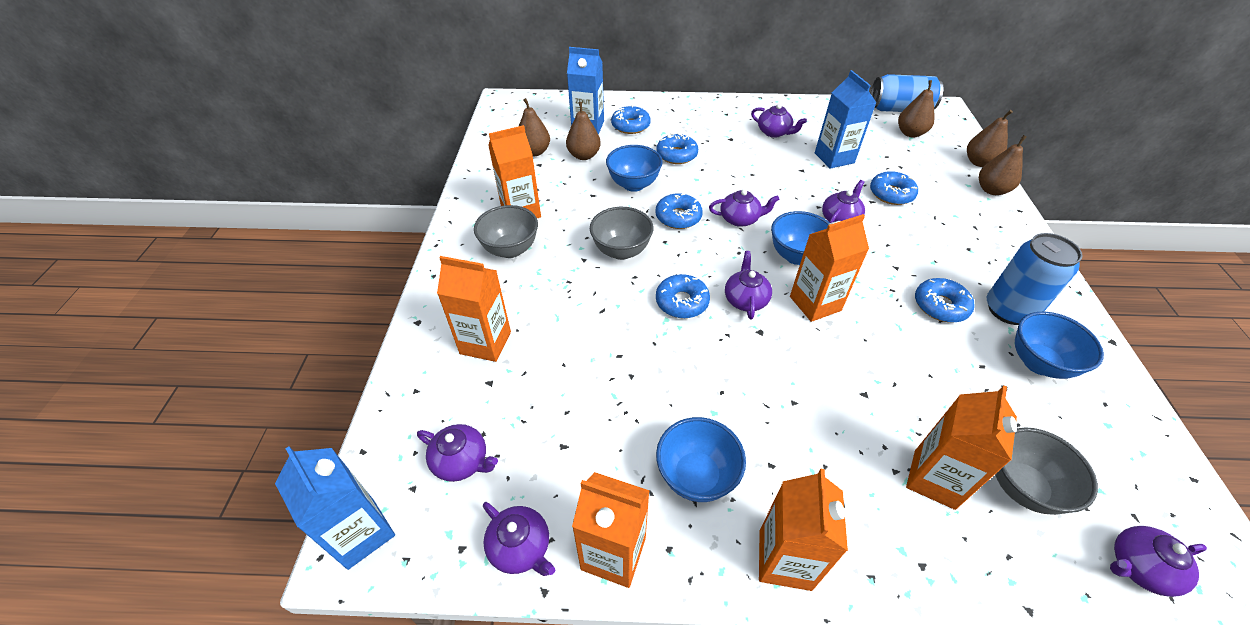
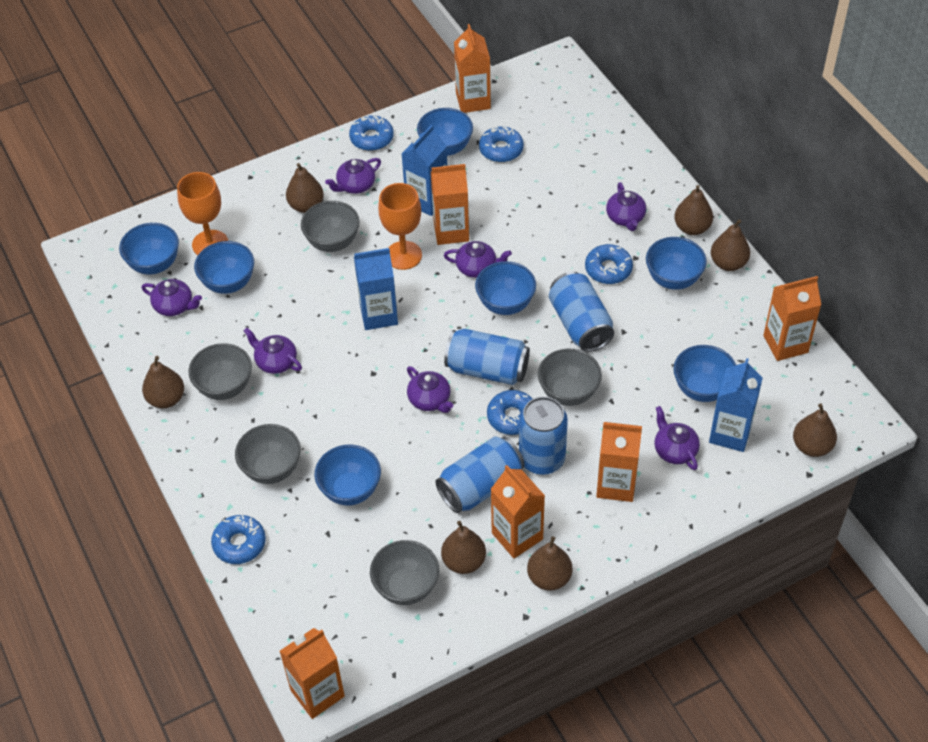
blue bowl: [606,145,663,192] [656,417,746,502] [771,211,830,265] [1015,312,1104,379] = 4 -> [119,223,179,274] [194,241,254,294] [314,445,381,505] [417,108,473,156] [475,261,536,315] [646,237,707,290] [673,345,736,402] = 7
blue can: [871,74,943,112] [987,233,1083,325] = 2 -> [435,436,525,513] [444,329,530,385] [519,397,568,475] [549,272,614,352] = 4
blue donut: [611,105,651,134] [655,193,703,229] [656,133,698,164] [656,274,710,318] [870,171,918,205] [915,278,975,323] = 6 -> [211,515,266,564] [349,114,394,151] [479,125,524,162] [487,390,532,435] [585,244,633,284] = 5
brown pear: [519,98,550,156] [566,102,601,160] [898,80,935,137] [967,110,1013,167] [979,135,1027,195] = 5 -> [142,356,184,408] [286,163,324,213] [441,521,486,574] [527,536,572,591] [674,185,713,235] [711,219,750,271] [793,404,837,457] = 7
grey bowl: [474,205,538,258] [590,207,653,260] [995,427,1098,515] = 3 -> [188,343,252,400] [235,424,301,484] [301,201,360,252] [370,540,439,605] [538,349,602,406] = 5
orange goblet: none = 0 -> [177,172,228,255] [378,183,422,270] = 2

